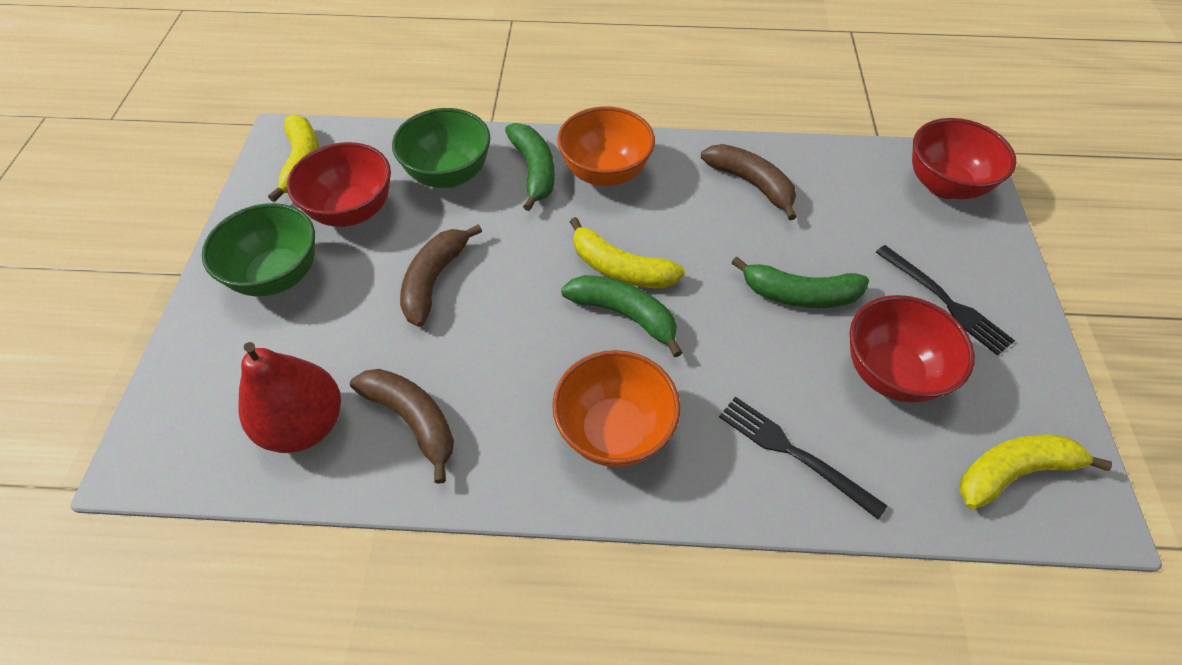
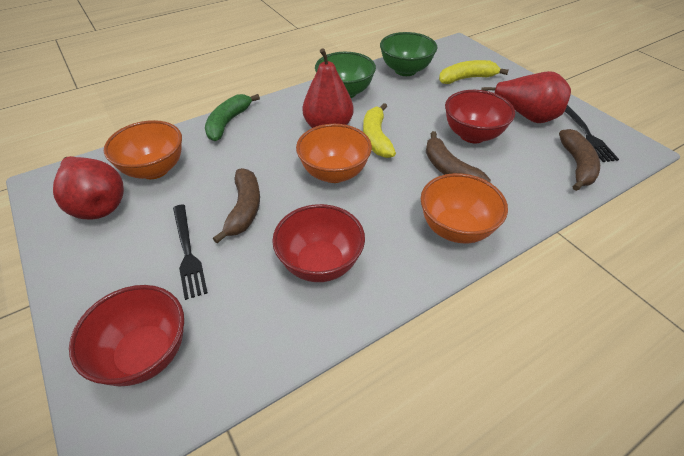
green banana: [505,123,555,211] [561,275,682,357] [731,256,869,308] = 3 -> [205,94,260,141] = 1
orange bowl: [552,350,680,467] [557,106,655,186] = 2 -> [104,120,182,179] [296,124,372,183] [421,173,508,243] = 3
red pear: [238,342,341,453] = 1 -> [53,156,124,219] [302,48,353,128] [481,71,571,123] = 3
yellow banana: [268,114,319,202] [570,217,685,288] [959,435,1112,509] = 3 -> [363,103,396,158] [439,60,508,84] = 2

